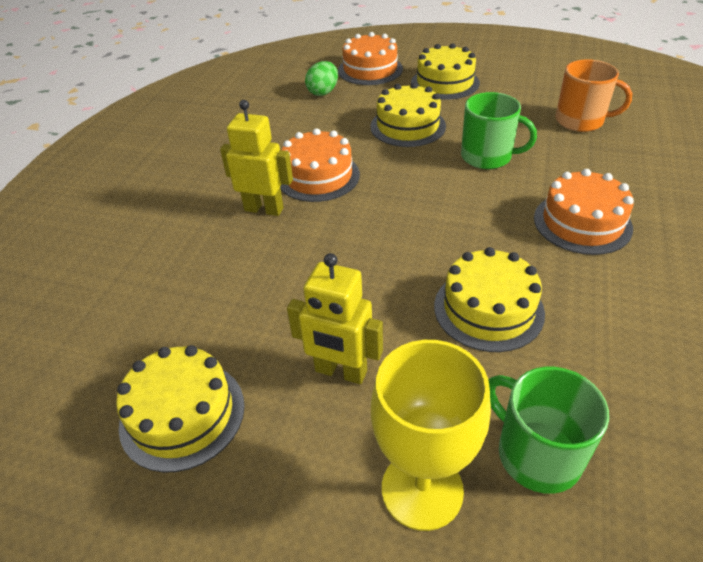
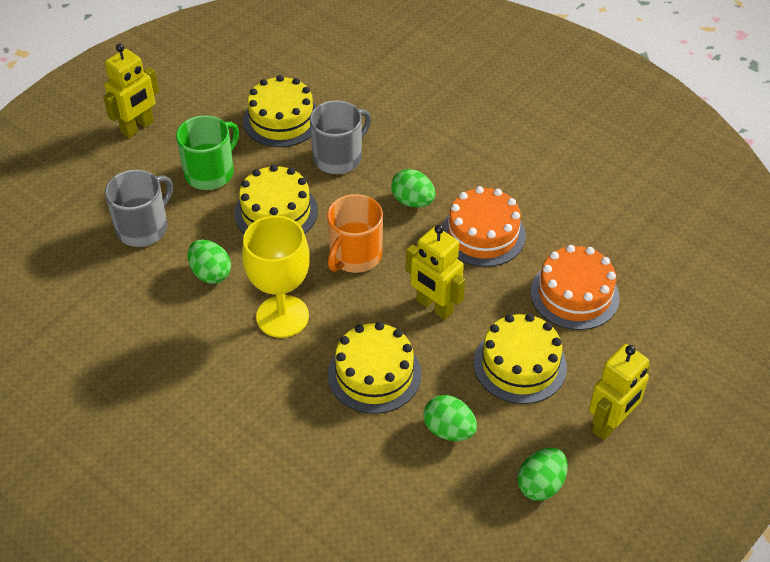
green egg: [305,61,338,96] = 1 -> [187,240,231,284] [391,169,435,208] [423,395,477,441] [517,448,568,501] = 4
green mug: [461,92,537,169] [489,367,609,494] = 2 -> [176,115,239,190] = 1
grey mug: none = 0 -> [105,170,173,247] [310,100,371,174] = 2
orange cake: [280,128,360,202] [338,32,403,85] [534,169,634,255] = 3 -> [442,186,526,267] [531,245,620,330] = 2
yellow robot: [220,100,293,216] [287,253,383,384] = 2 -> [103,44,159,138] [406,225,465,320] [589,344,650,440] = 3

